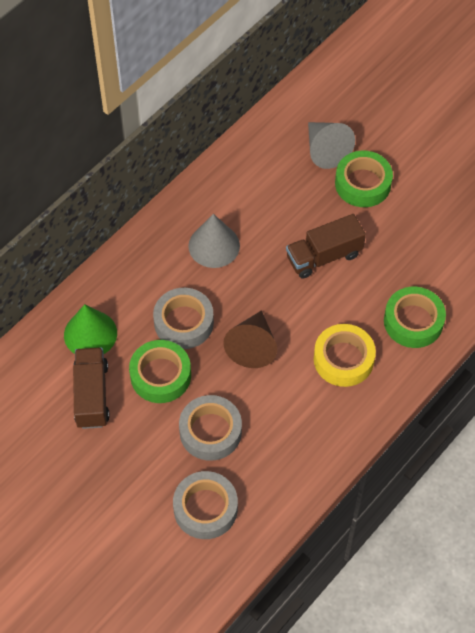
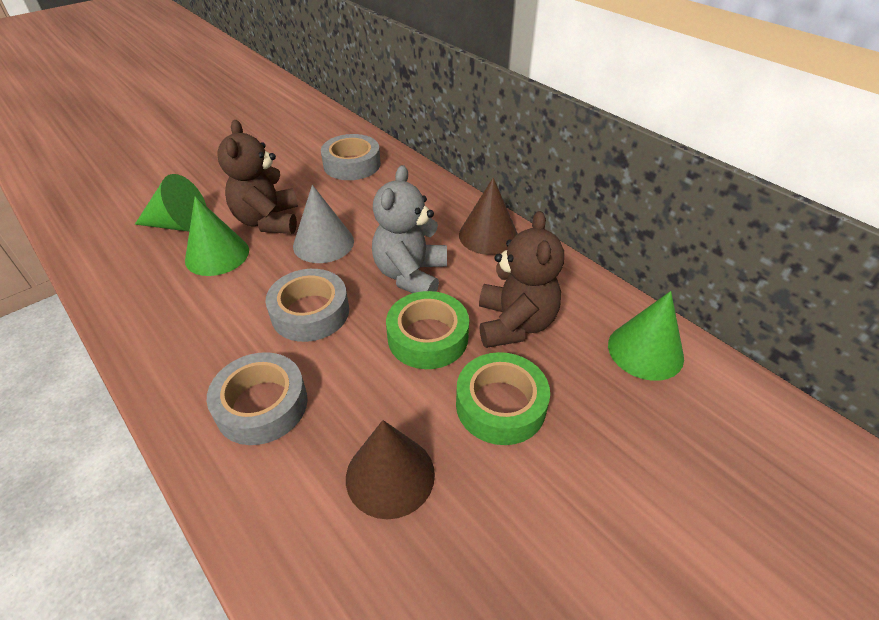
brown cone: [223,310,277,368] = 1 -> [346,420,435,519] [459,177,518,255] = 2
brown teddy bear: none = 0 -> [217,120,298,234] [479,211,564,348] = 2
brown truck: [73,347,110,429] [286,214,366,279] = 2 -> none = 0
green cone: [64,304,117,354] = 1 -> [135,174,206,232] [185,196,249,276] [608,291,684,381] = 3
green tape: [129,340,191,403] [335,151,393,207] [384,287,446,348] = 3 -> [386,291,469,369] [456,352,550,445] = 2
grey cone: [188,214,240,268] [308,122,355,169] = 2 -> [293,185,354,263] = 1
grey teddy bear: none = 0 -> [372,165,447,293] = 1
yellow tape: [314,324,376,387] = 1 -> none = 0

